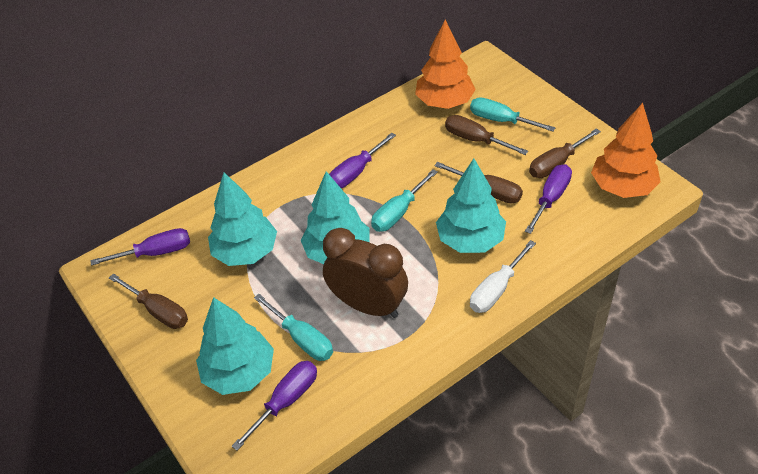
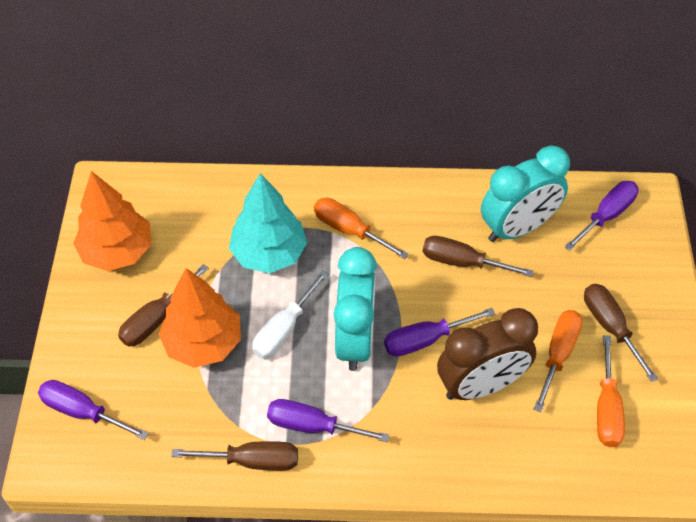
orange screwdriver: none = 0 -> [314,198,409,259] [534,310,583,412] [597,335,625,447] = 3
turquoise clock: none = 0 -> [334,247,377,371] [481,145,570,242] = 2
turquoise screwdriver: [254,294,333,361] [371,169,438,232] [470,97,556,132] = 3 -> none = 0
turquoise tree: [196,297,274,395] [208,172,277,266] [301,171,370,264] [436,158,506,253] = 4 -> [229,173,307,273] = 1

